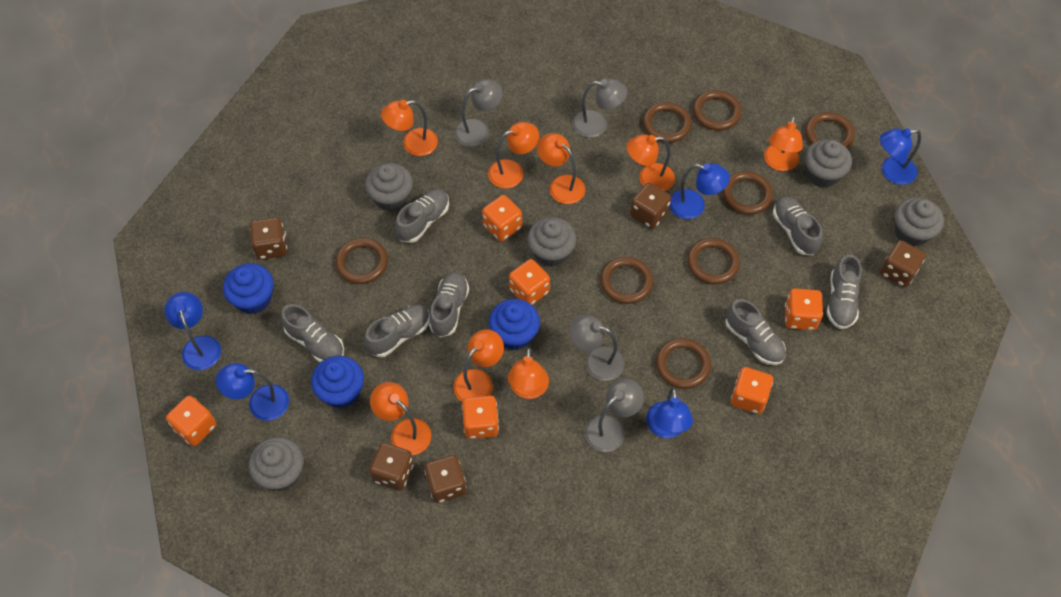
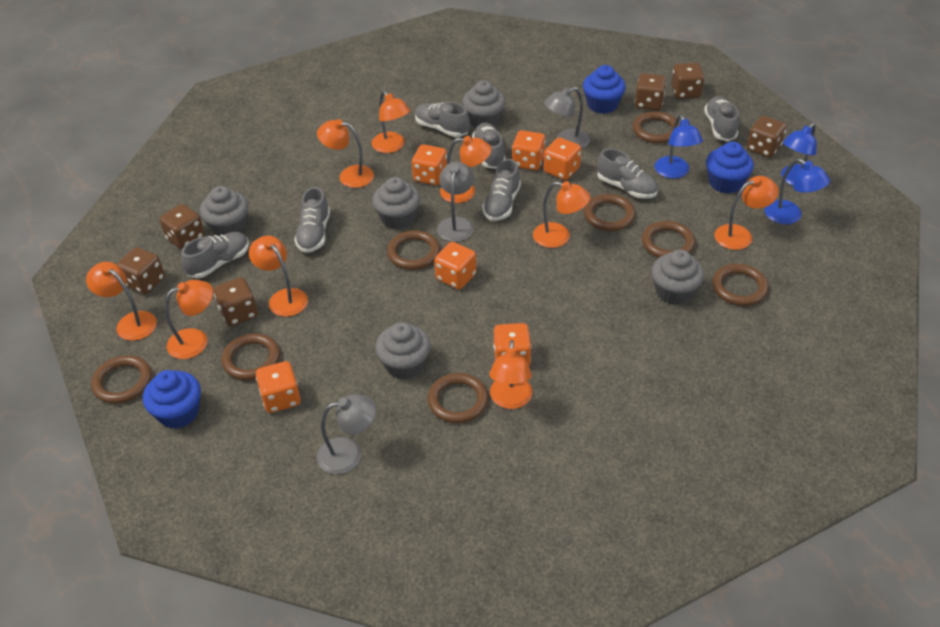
blue lamp: [164,292,221,370] [216,363,289,421] [646,387,693,438] [670,163,730,219] [880,128,921,185] = 5 -> [655,115,703,179] [765,159,830,224] [781,123,817,186] = 3
brown dice: [250,217,287,260] [369,443,414,491] [424,455,466,503] [630,183,671,229] [880,240,926,287] = 5 -> [117,247,165,294] [160,204,205,250] [214,277,258,326] [635,73,666,111] [671,63,704,99] [747,116,787,158] = 6
grey lamp: [454,79,503,147] [569,315,624,381] [572,79,627,138] [585,379,644,452] = 4 -> [317,394,376,474] [437,162,474,242] [544,87,590,149] = 3
orange lamp: [370,382,431,455] [381,100,438,156] [453,329,504,401] [488,122,539,188] [508,347,549,399] [537,133,585,204] [626,134,675,191] [764,116,803,171] = 8 -> [86,262,157,341] [165,280,213,359] [249,236,308,317] [317,119,374,188] [371,91,410,153] [440,136,492,203] [489,340,533,409] [533,181,591,248] [714,176,779,250] = 9

